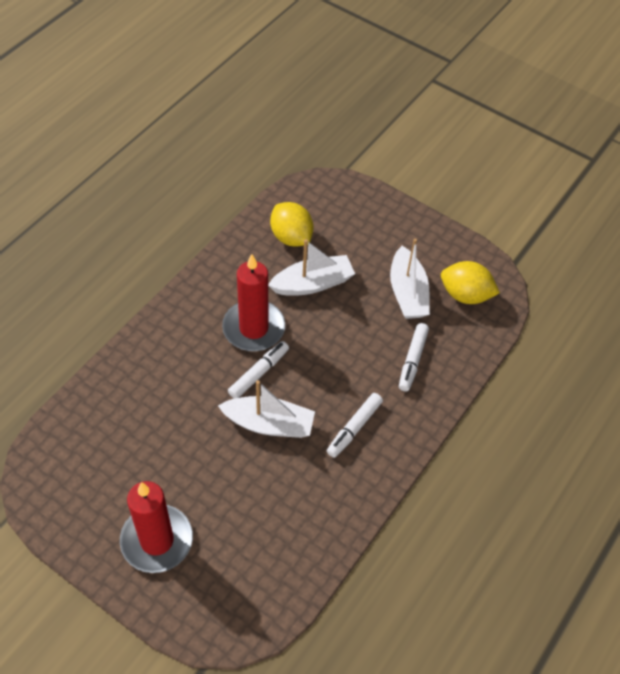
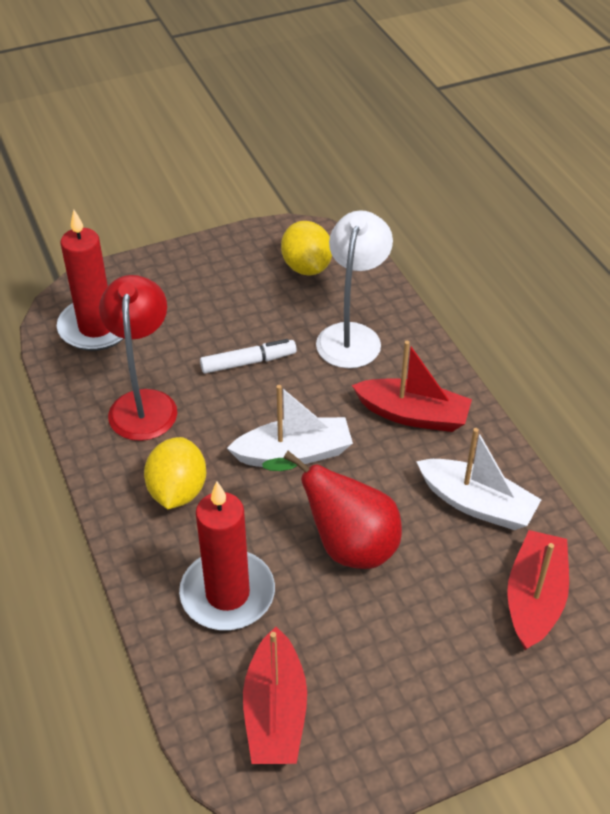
red boat: none = 0 -> [243,627,307,764] [352,341,472,432] [507,530,569,650] = 3
red lamp: none = 0 -> [99,275,177,441] = 1
red pear: none = 0 -> [262,451,402,569] = 1
white boat: [218,380,315,438] [268,239,355,296] [390,238,430,319] = 3 -> [227,385,353,467] [416,428,542,530] = 2
white lamp: none = 0 -> [316,211,393,368] = 1
white marker: [228,341,289,399] [327,393,383,458] [399,323,429,391] = 3 -> [200,339,297,373] = 1

